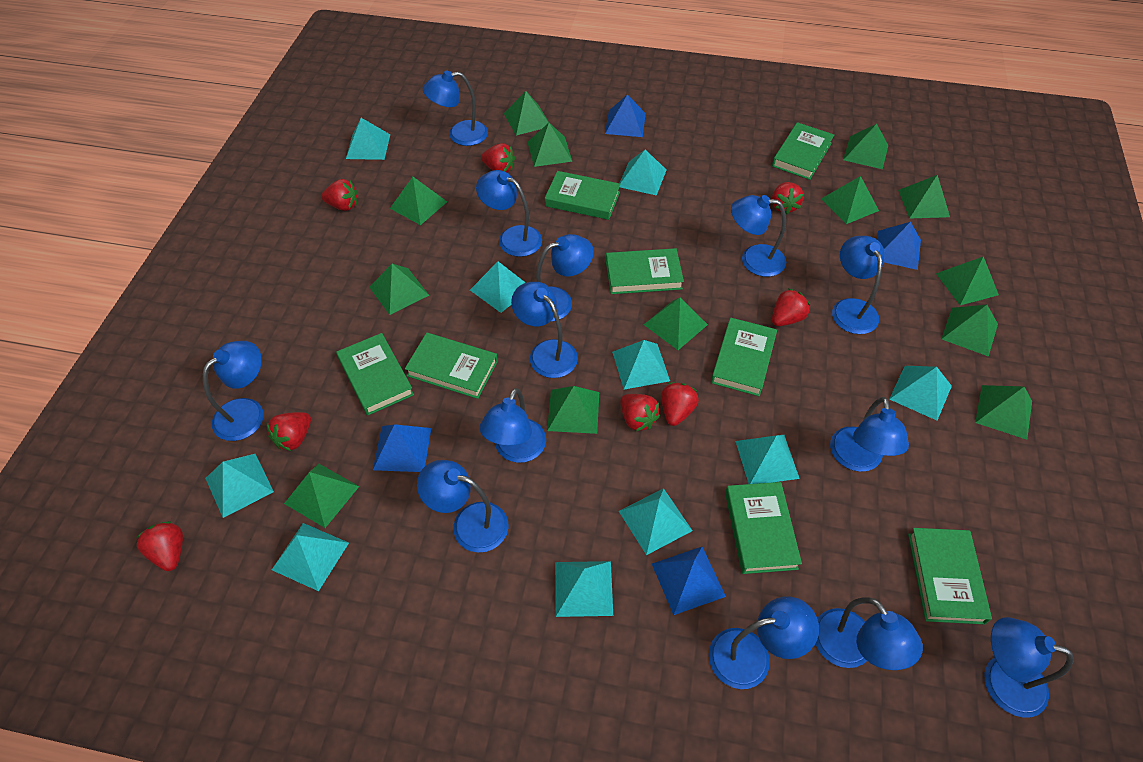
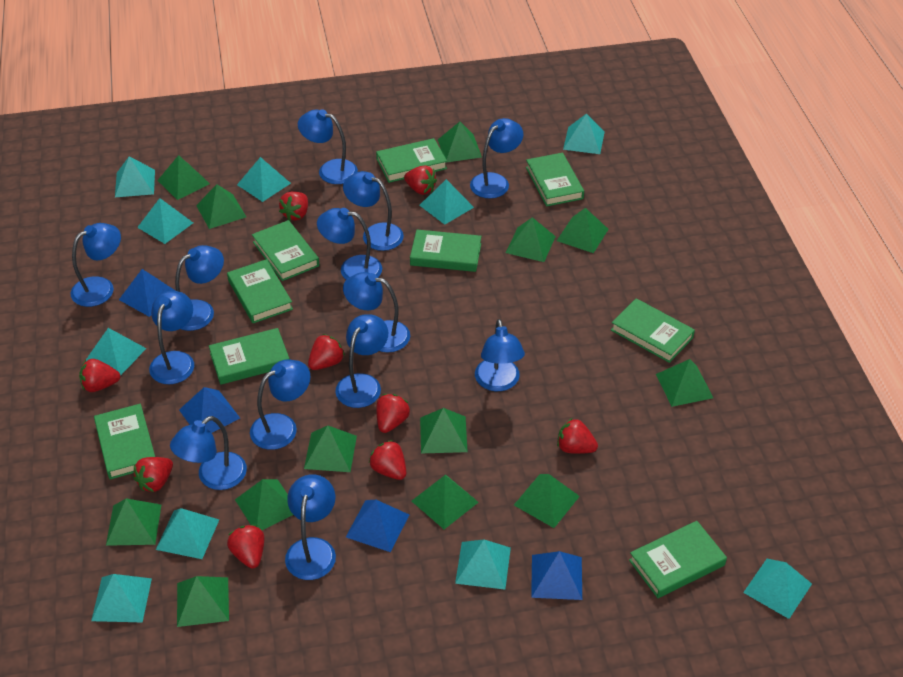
green book: [336,333,414,416] [405,333,498,399] [545,171,621,220] [606,248,684,294] [711,318,777,396] [725,482,802,574] [772,122,834,180] [908,528,992,624] = 8 -> [94,404,155,480] [209,328,289,385] [227,259,293,323] [252,220,319,281] [376,138,447,183] [410,230,482,272] [526,153,584,206] [611,298,695,363] [629,521,727,598] = 9
red strawberry: [136,521,183,571] [267,412,311,451] [321,179,357,211] [481,143,515,173] [620,394,660,431] [661,382,699,426] [772,182,804,214] [772,289,810,326] = 8 -> [79,359,121,392] [133,457,173,492] [227,525,264,569] [279,191,308,221] [308,334,345,370] [369,440,406,480] [376,394,410,433] [404,165,437,195] [557,418,598,454] = 9

